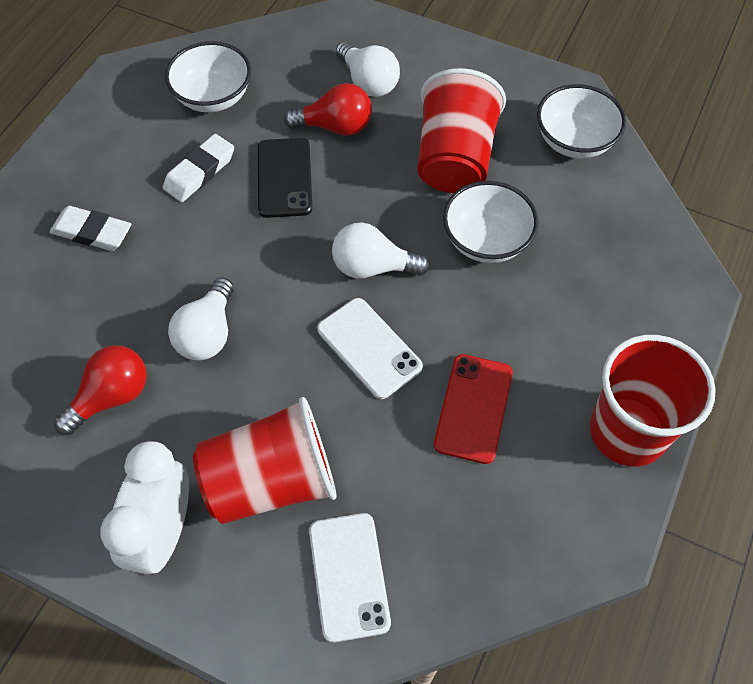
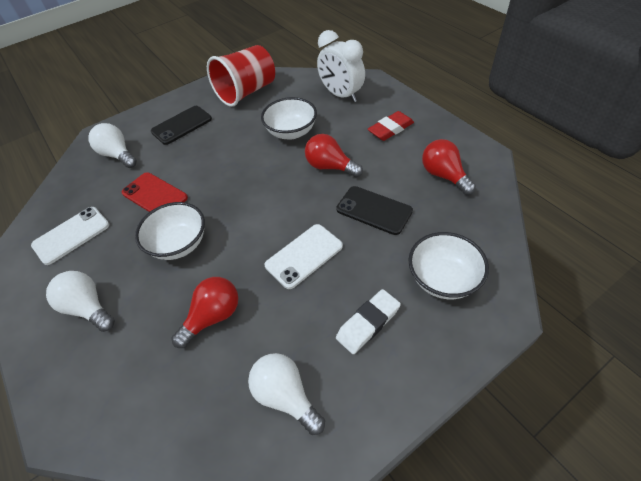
black phone: [258,138,312,218] = 1 -> [151,106,212,145] [336,186,413,235] = 2
red cup: [193,397,337,524] [417,68,506,193] [590,335,716,466] = 3 -> [207,45,275,107] = 1
red eraser: none = 0 -> [368,111,414,141] = 1
red light bulb: [54,345,147,435] [284,83,372,136] = 2 -> [171,277,238,348] [305,134,363,177] [422,139,476,195] = 3
white eraser: [50,206,131,251] [163,134,234,202] = 2 -> [336,289,401,354] = 1

